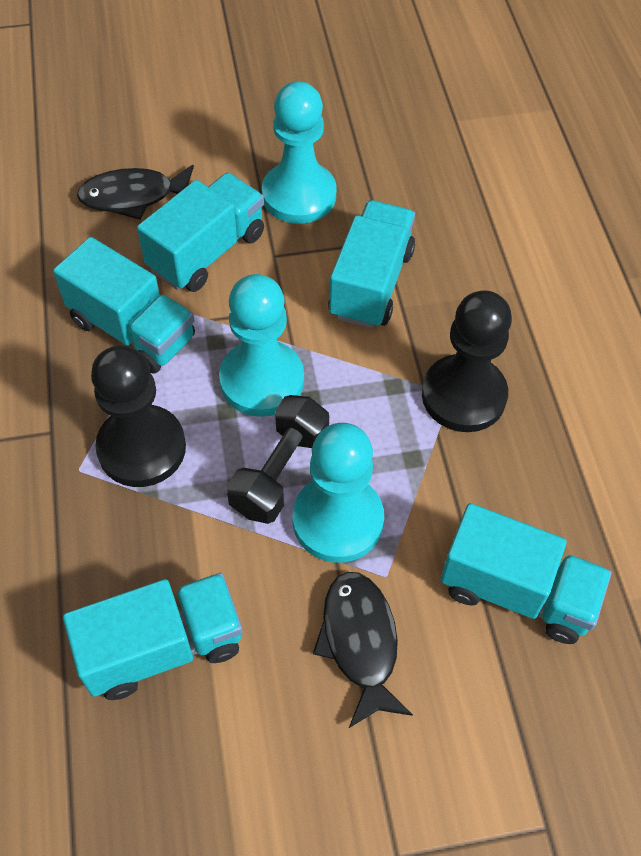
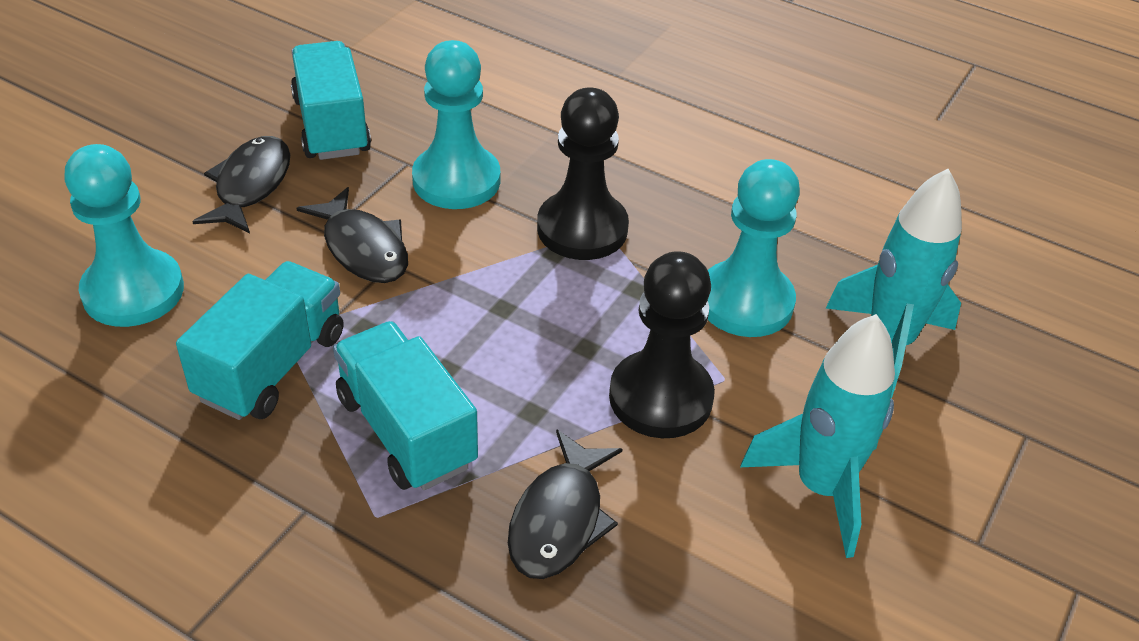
black dumbbell: [227,395,329,524] = 1 -> none = 0
black fish: [77,165,194,220] [313,572,413,728] = 2 -> [192,136,290,234] [297,187,408,283] [508,429,622,579] = 3
turquoise rocket: none = 0 -> [740,314,895,558] [826,169,962,398] = 2
turquoise truck: [53,237,195,374] [63,573,243,700] [137,173,264,292] [328,200,415,329] [440,503,611,644] = 5 -> [176,261,344,420] [291,41,371,160] [333,321,478,490] = 3

